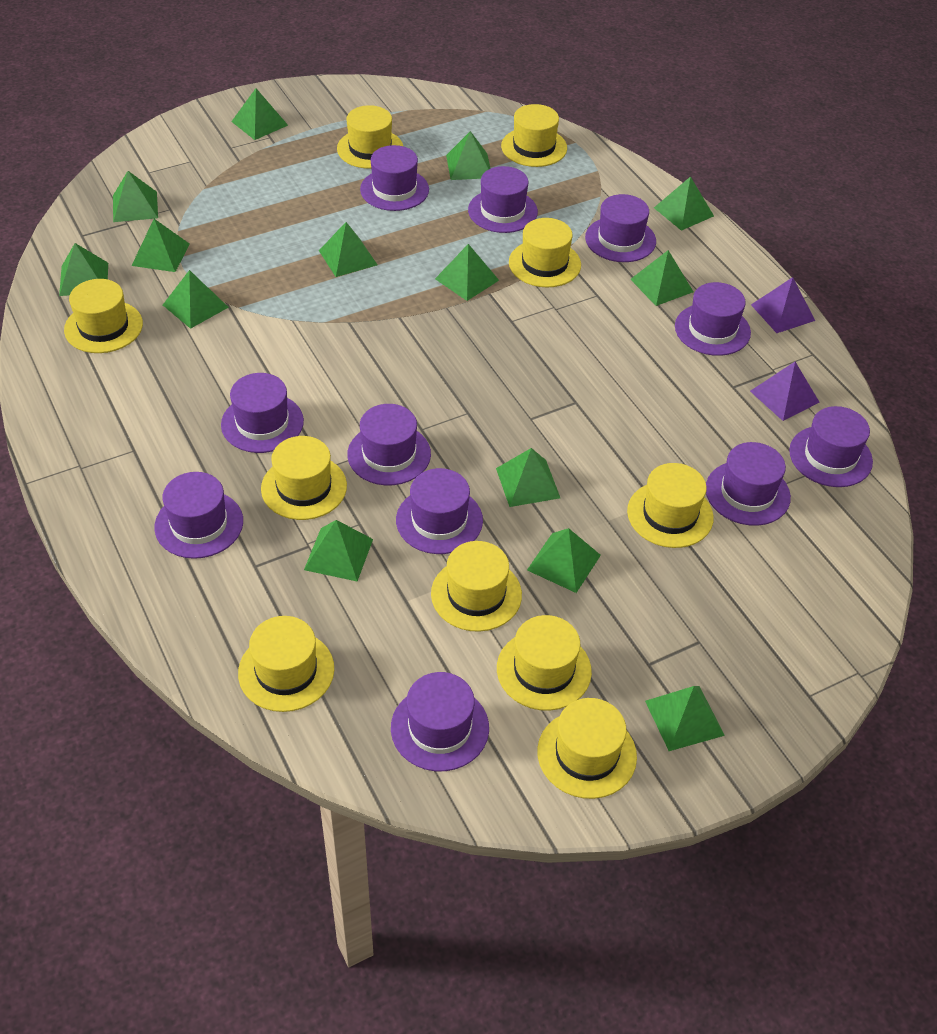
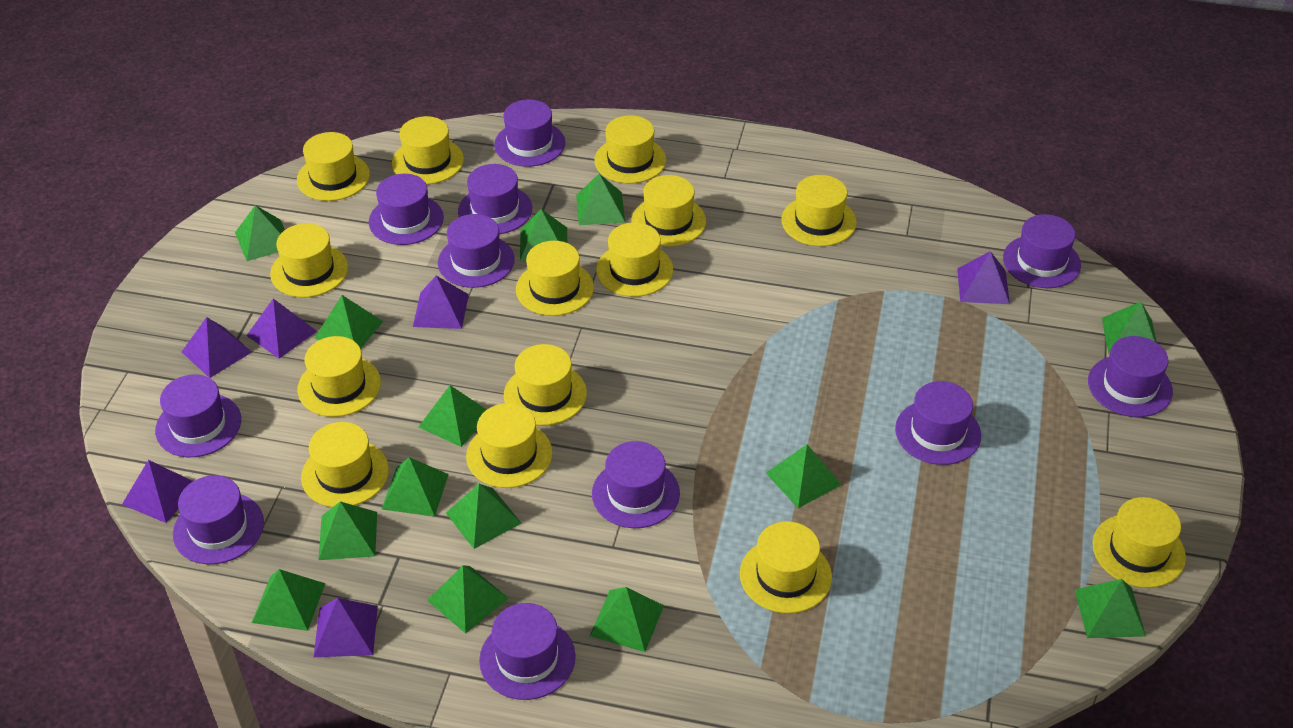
purple pyramid: [750,362,819,421] [751,277,815,333] = 2 -> [122,460,193,523] [182,317,252,378] [246,299,317,359] [314,598,378,657] [413,276,469,329] [957,251,1010,304] = 6
yellow hat: [64,279,143,353] [238,616,334,712] [261,436,347,520] [337,105,403,169] [431,541,522,632] [497,615,592,711] [501,104,567,167] [509,218,581,287] [537,698,637,799] [627,463,714,548] = 10 -> [270,223,348,298] [297,132,370,201] [298,336,381,417] [301,422,389,507] [392,116,464,184] [466,403,552,488] [504,344,587,425] [516,241,594,316] [594,115,666,184] [596,222,673,297] [631,175,706,246] [740,521,832,614] [781,175,857,246] [1092,497,1186,588] = 14

